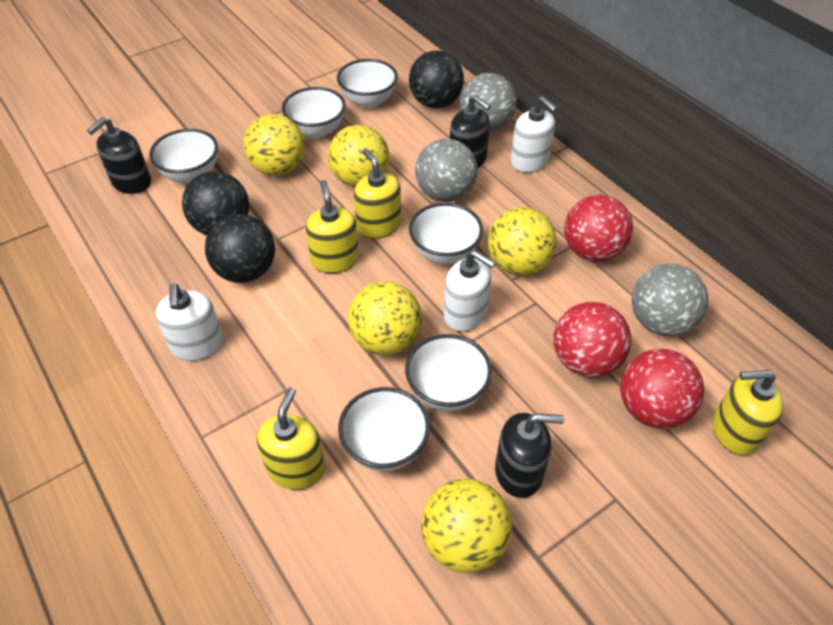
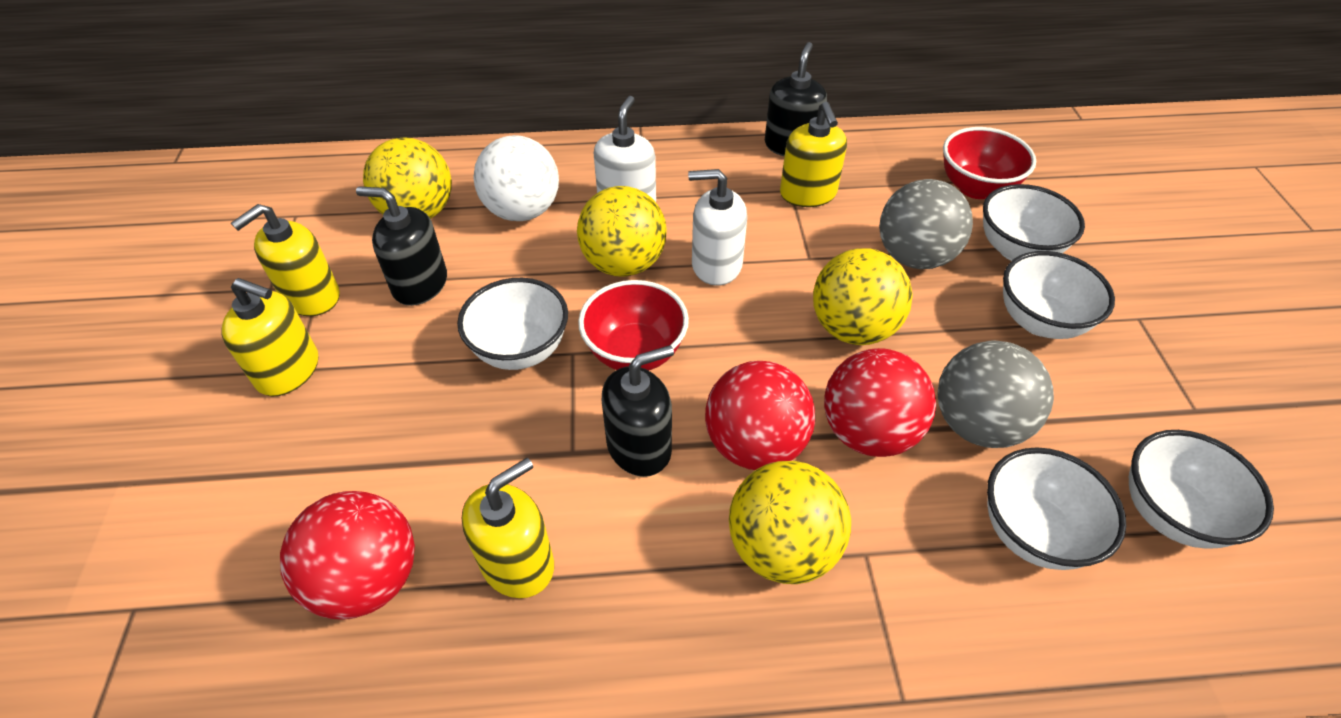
black ball: [182,171,249,235] [205,214,275,283] [409,51,464,108] = 3 -> none = 0
grey ball: [415,139,478,202] [460,73,517,132] [632,264,708,336] = 3 -> [879,179,973,269] [937,341,1054,448] = 2
red bowl: none = 0 -> [578,280,689,371] [943,127,1036,199] = 2
white ball: none = 0 -> [473,135,559,221] = 1
white bowl: [149,129,218,184] [282,87,346,139] [337,59,398,108] [338,387,430,471] [405,334,492,411] [409,203,483,264] = 6 -> [457,278,568,370] [983,184,1085,261] [987,447,1126,570] [1003,251,1115,339] [1129,430,1274,549] = 5
white soap dispenser: [155,284,223,361] [444,250,496,332] [510,96,557,173] = 3 -> [594,96,656,202] [688,169,747,286] = 2
yellow ball: [243,114,305,176] [328,125,389,187] [348,281,422,355] [421,479,512,573] [488,207,557,276] = 5 -> [363,137,452,219] [577,186,667,277] [729,461,851,584] [813,248,913,345] = 4

